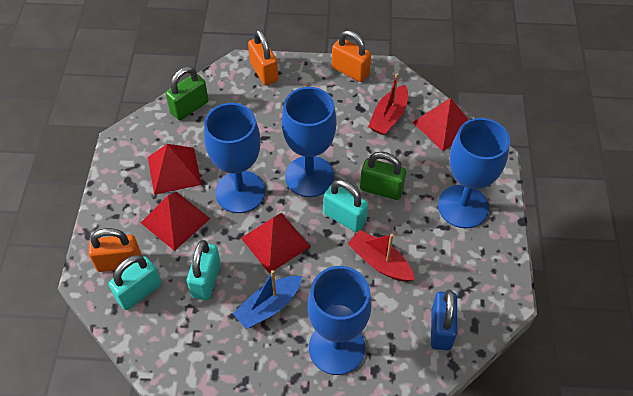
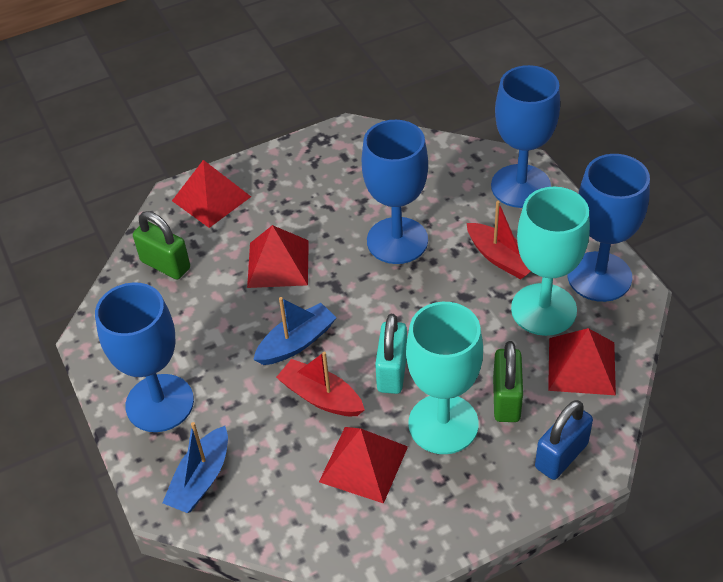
blue boat: [233,270,302,329] = 1 -> [162,422,228,513] [253,297,337,365] = 2
orange padlock: [88,228,141,272] [248,29,278,85] [332,30,371,82] = 3 -> none = 0
turquoise goblet: none = 0 -> [406,302,483,454] [511,187,590,336] = 2
turquoise padlock: [108,255,161,310] [187,240,221,300] [323,180,368,232] = 3 -> [375,314,407,394] = 1

